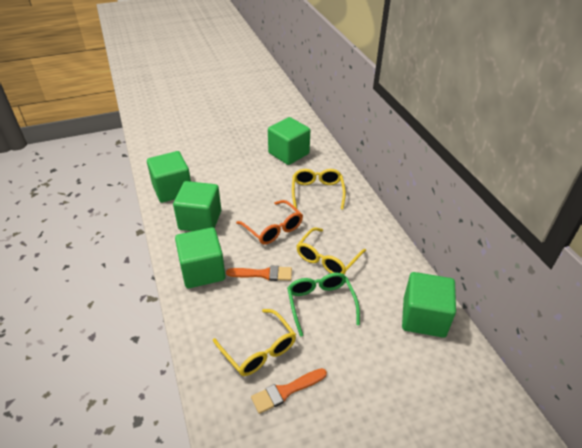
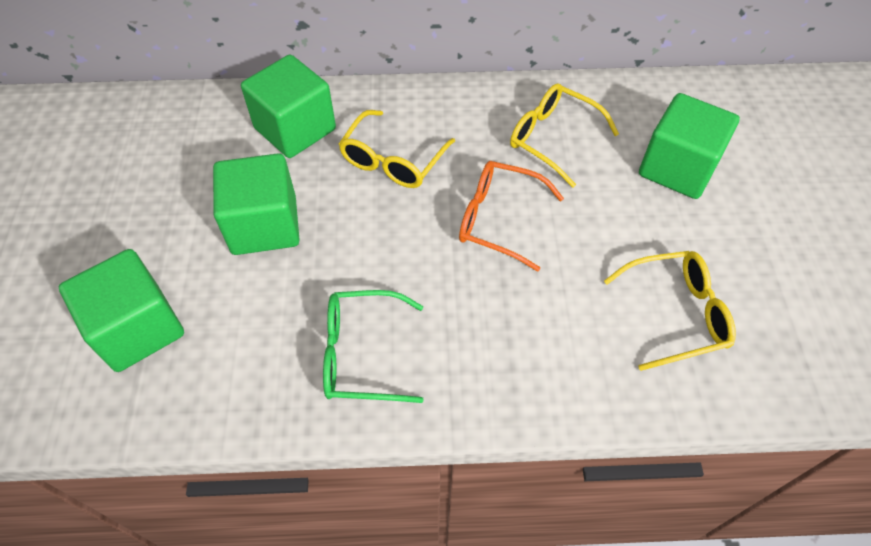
green cube: [147,151,191,203] [173,181,221,231] [175,227,226,288] [268,117,310,165] [402,272,456,338] = 5 -> [59,249,184,372] [213,153,300,255] [241,55,336,158] [639,93,740,199] = 4
orange brush: [226,266,292,281] [251,368,327,414] = 2 -> none = 0

